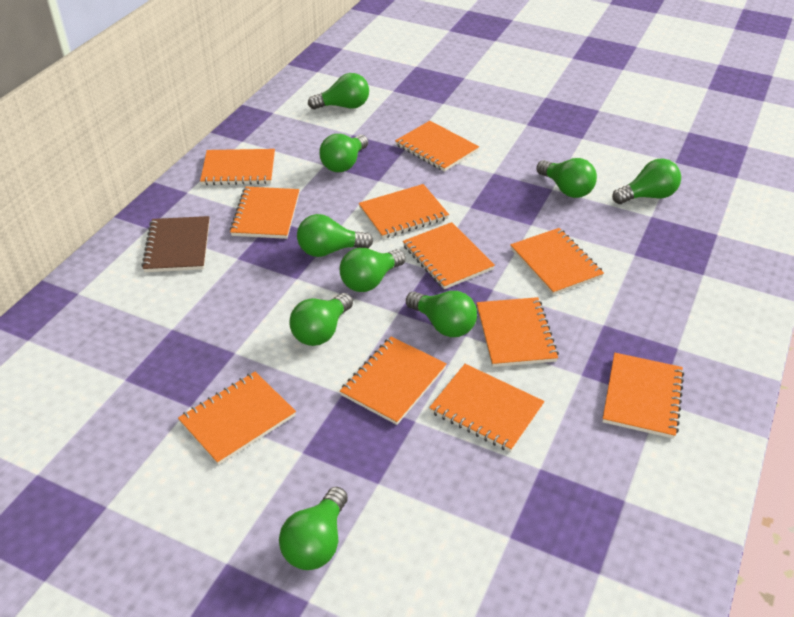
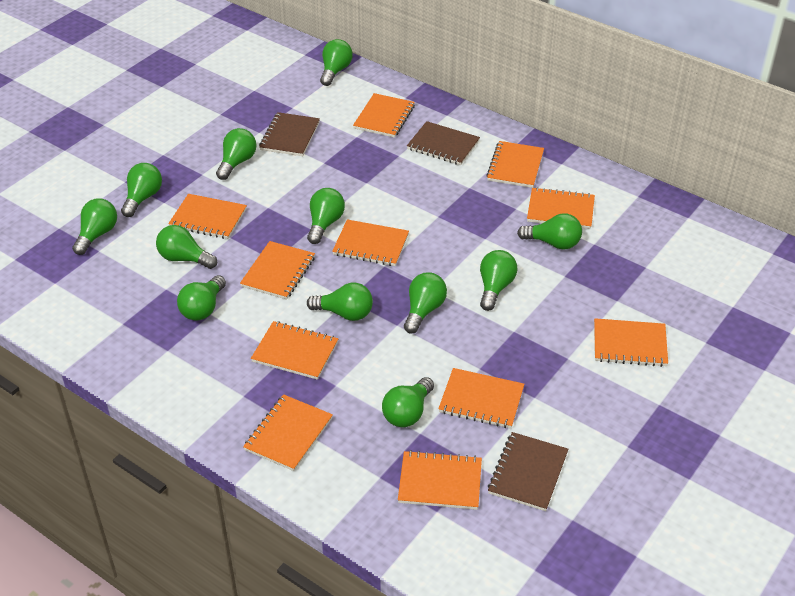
brown notebook: [141,216,210,272] = 1 -> [259,112,320,156] [407,121,480,165] [488,432,569,511] = 3
green light bulb: [279,487,348,570] [289,293,353,346] [297,214,373,257] [308,73,369,109] [319,134,368,172] [340,248,406,292] [406,291,477,337] [537,158,597,198] [612,158,681,204] = 9 -> [72,199,117,255] [121,163,162,217] [156,225,217,269] [177,275,226,321] [216,128,257,180] [307,188,345,244] [307,283,373,321] [320,39,353,86] [382,377,434,427] [404,272,447,334] [480,250,518,311] [517,213,582,249] = 12

